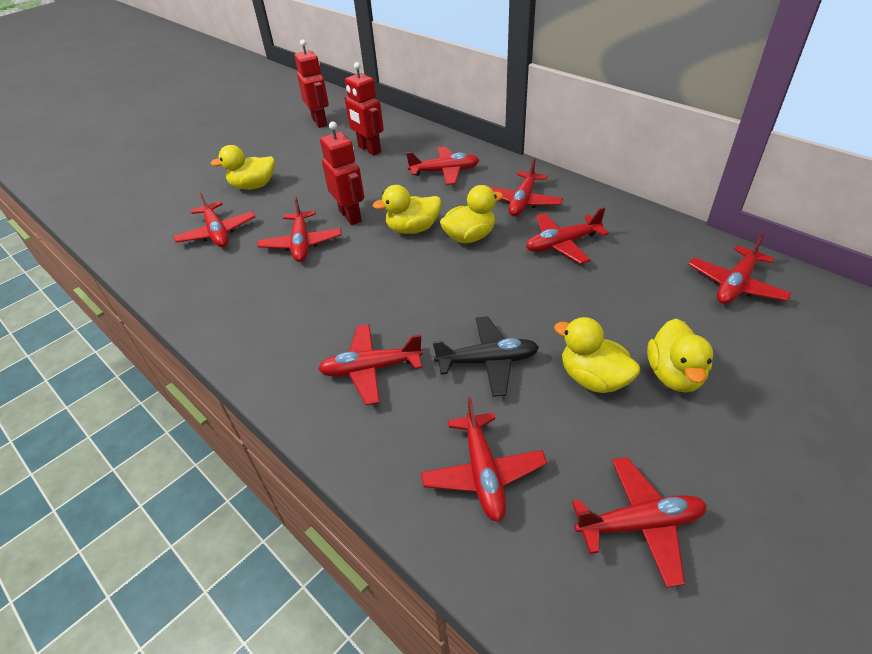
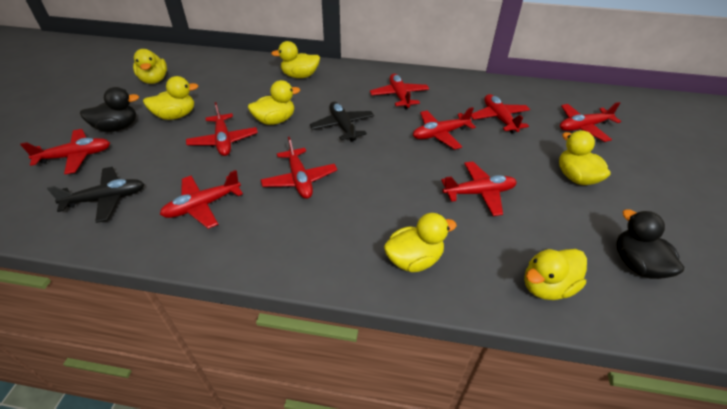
black duck: none = 0 -> [80,87,139,132] [616,209,684,279] = 2
black plane: [433,316,539,397] = 1 -> [47,167,144,223] [310,102,374,142] = 2
red robot: [295,40,329,128] [320,121,364,225] [344,62,384,156] = 3 -> none = 0
yellow duck: [210,145,275,190] [373,185,441,234] [440,185,503,243] [554,317,640,393] [647,319,713,392] = 5 -> [133,49,167,84] [143,76,198,120] [248,80,300,125] [271,41,320,78] [384,213,457,272] [524,249,587,300] [559,130,611,185] = 7

